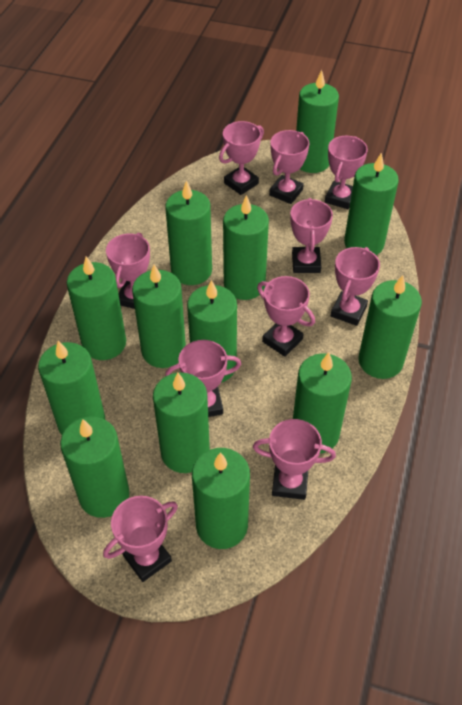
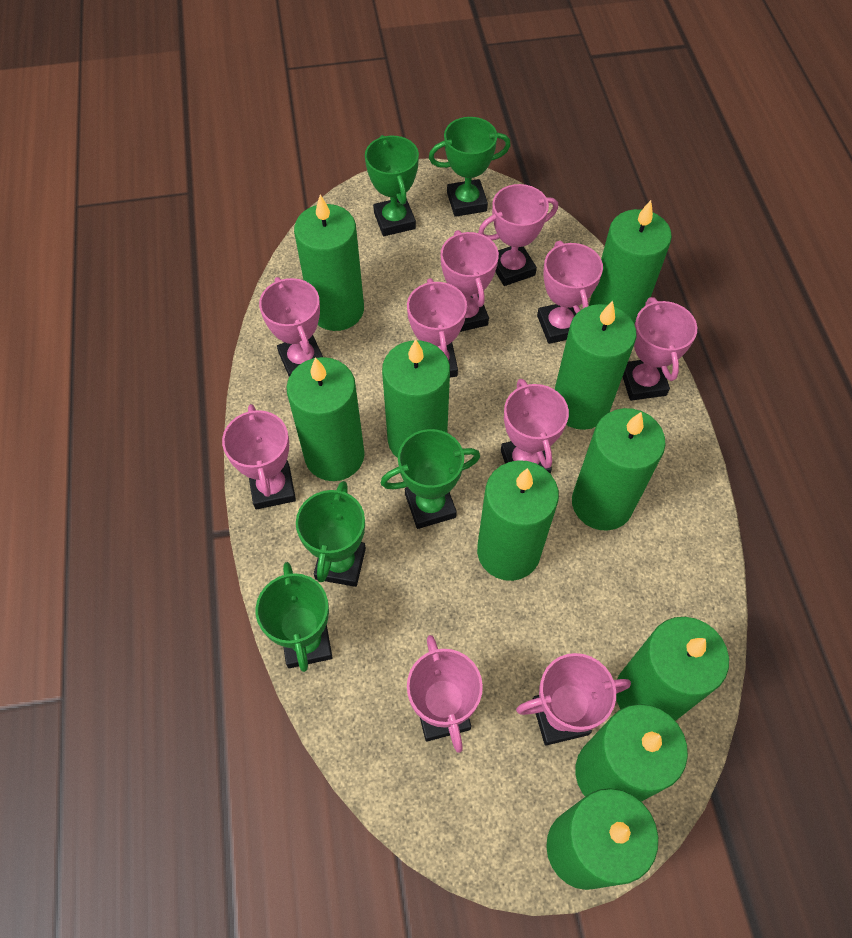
green candle: [38,340,105,435] [60,416,130,518] [67,256,126,360] [132,264,186,368] [153,372,210,473] [165,180,212,285] [187,280,237,383] [192,448,250,549] [223,195,269,300] [293,352,352,454] [296,70,339,173] [344,153,399,255] [359,275,422,379] = 13 -> [287,357,365,481] [294,195,364,331] [382,339,450,458] [477,460,559,581] [546,788,658,890] [555,300,636,430] [572,408,666,531] [575,704,688,802] [589,200,672,325] [616,617,729,721] = 10
green trophy: none = 0 -> [256,562,332,672] [296,481,366,587] [365,135,419,236] [381,429,480,529] [429,117,511,217] = 5

